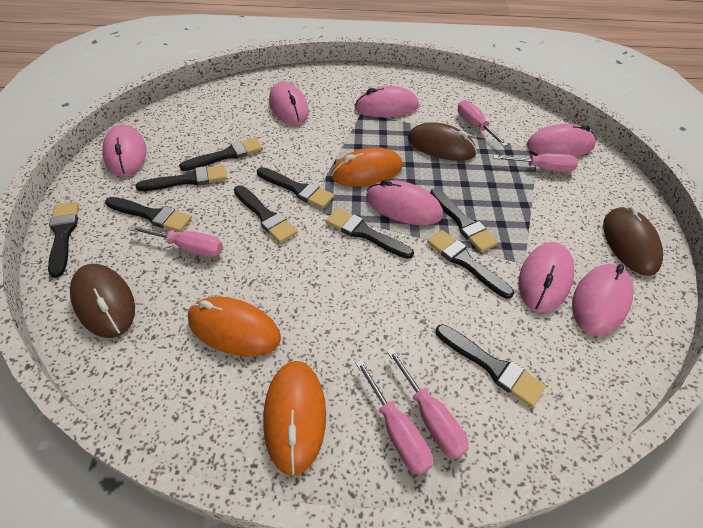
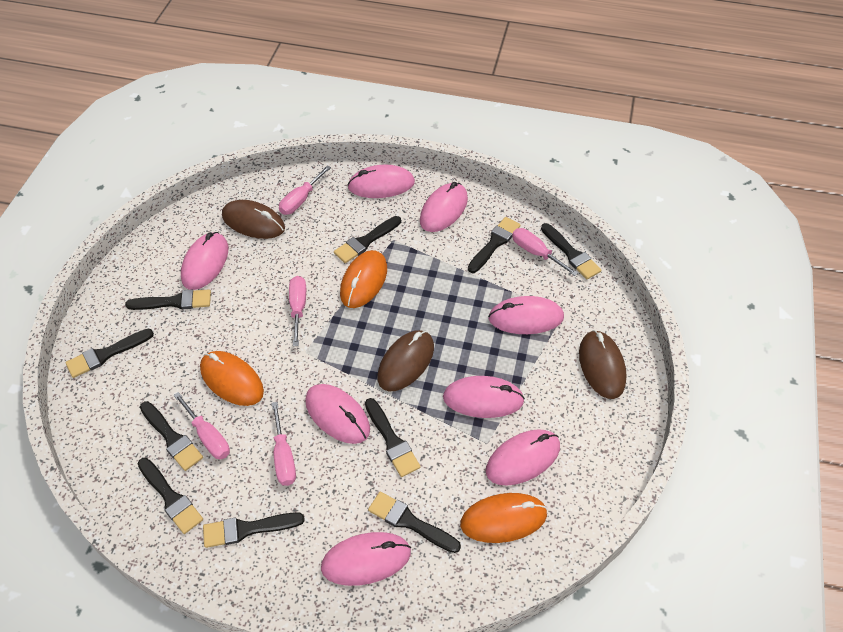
pink mouse: [102,125,147,177] [269,82,309,125] [355,86,419,117] [366,179,443,225] [519,242,574,313] [527,124,596,157] [572,264,634,336] = 7 -> [181,232,228,290] [305,384,370,444] [321,532,411,586] [348,165,415,198] [420,182,468,232] [443,376,525,418] [486,429,560,486] [488,296,564,334] = 8

